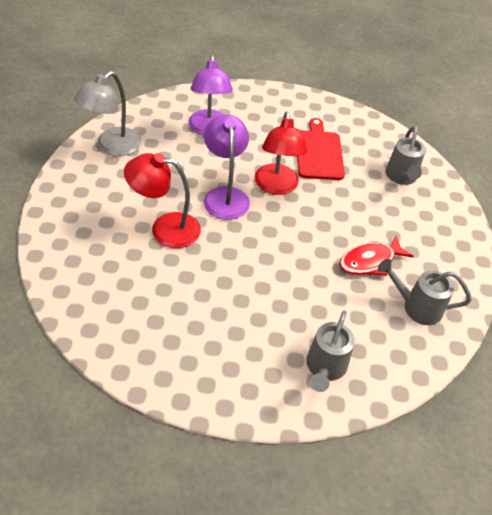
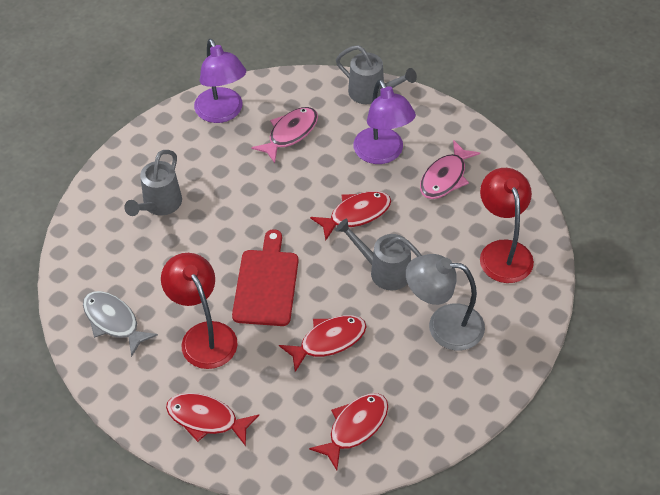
grey fish: none = 0 -> [83,291,158,357] = 1
pink fish: none = 0 -> [251,107,318,163] [420,140,480,199] = 2
red fish: [339,235,413,276] = 1 -> [166,393,259,446] [279,315,367,372] [309,393,388,470] [310,191,391,241] = 4

